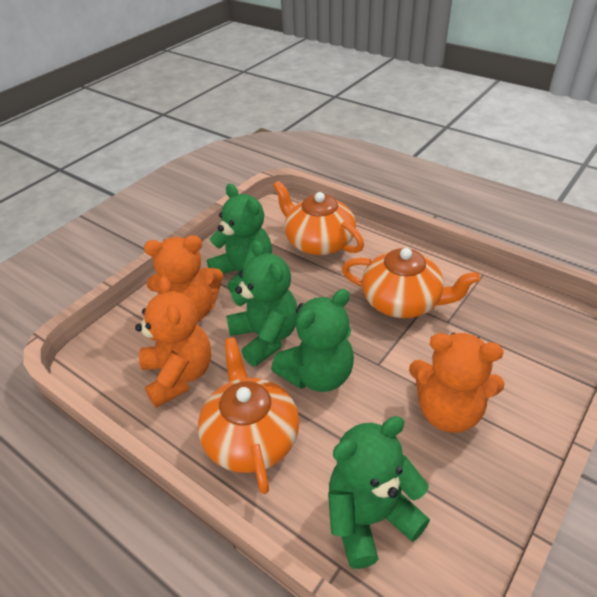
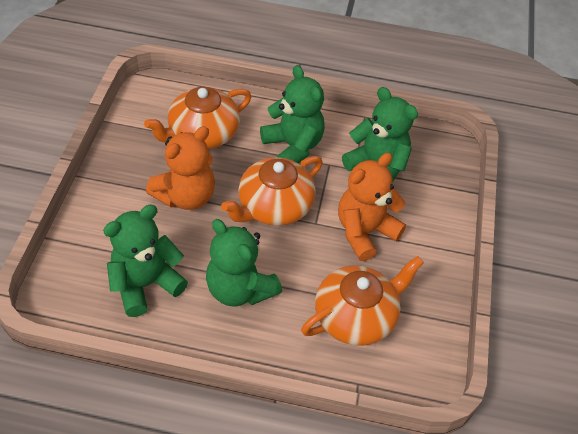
orange teddy bear: [135,276,211,408] [144,235,223,322] [409,333,505,433] = 3 -> [146,126,215,210] [338,153,406,261] = 2

